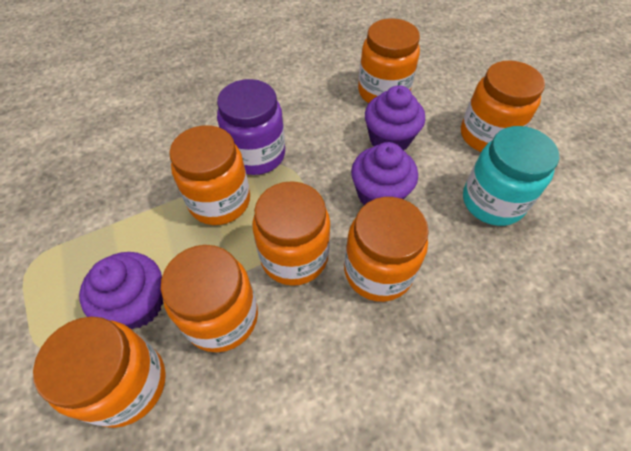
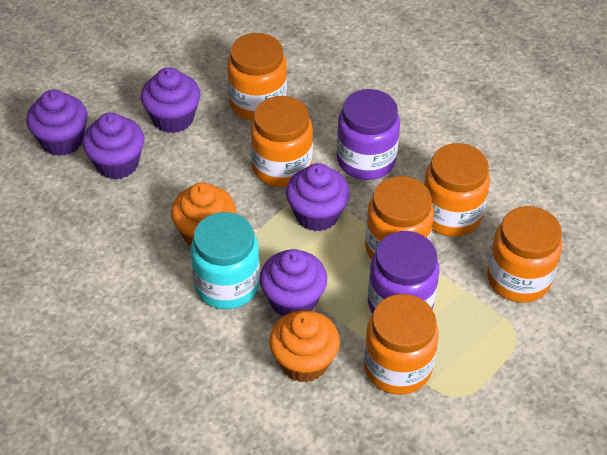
orange cupcake: none = 0 -> [171,182,236,246] [269,310,340,383] = 2
orange jar: [33,317,166,428] [161,245,258,352] [169,125,250,225] [253,181,330,286] [344,197,429,302] [358,18,420,103] [461,61,545,152] = 7 -> [227,33,287,121] [250,96,313,187] [364,294,439,395] [365,176,434,260] [424,143,490,237] [487,206,562,303] = 6
purple cupcake: [79,252,163,329] [351,142,418,205] [365,85,425,150] = 3 -> [26,89,88,156] [82,112,144,179] [141,67,201,133] [259,249,327,316] [286,163,350,231] = 5
purple jar: [217,79,285,175] = 1 -> [337,89,400,180] [368,231,439,314] = 2

